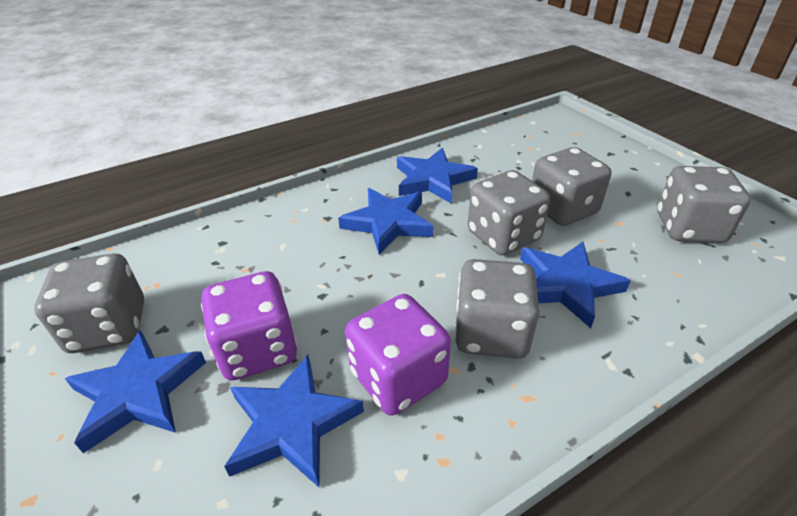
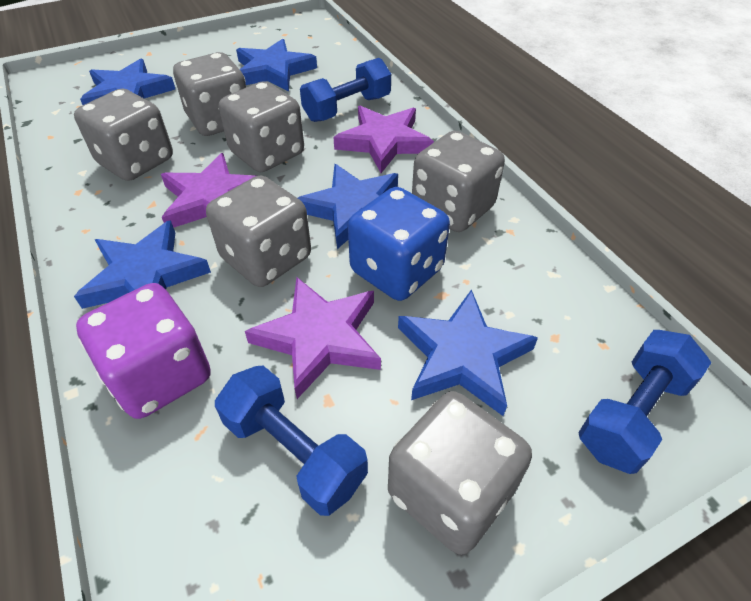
blue dice: none = 0 -> [348,187,450,301] = 1
blue dumbbell: none = 0 -> [215,366,368,516] [300,58,391,122] [578,330,711,474] = 3
grey dice: [34,254,144,353] [454,259,539,359] [468,170,550,255] [532,147,611,226] [657,166,751,243] = 5 -> [74,89,173,181] [173,52,246,136] [206,175,311,287] [219,81,304,172] [388,391,532,555] [412,131,505,232] = 6
purple dice: [201,271,297,380] [345,294,451,416] = 2 -> [76,283,211,419] = 1
purple star: none = 0 -> [161,153,256,228] [245,277,381,399] [333,106,434,173] = 3

